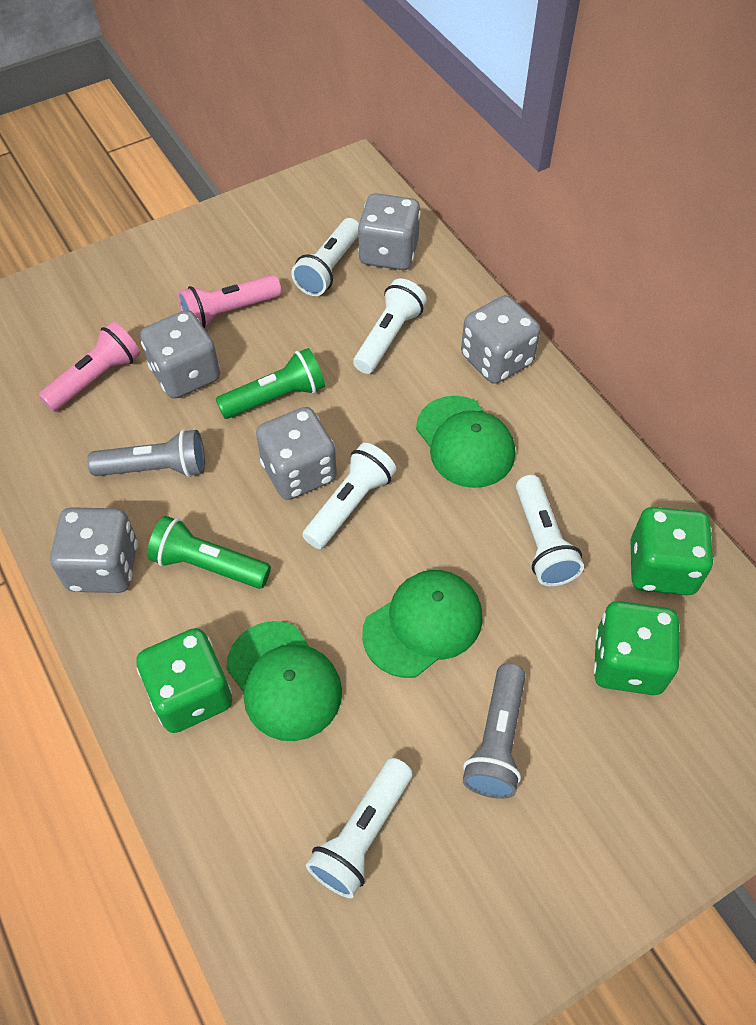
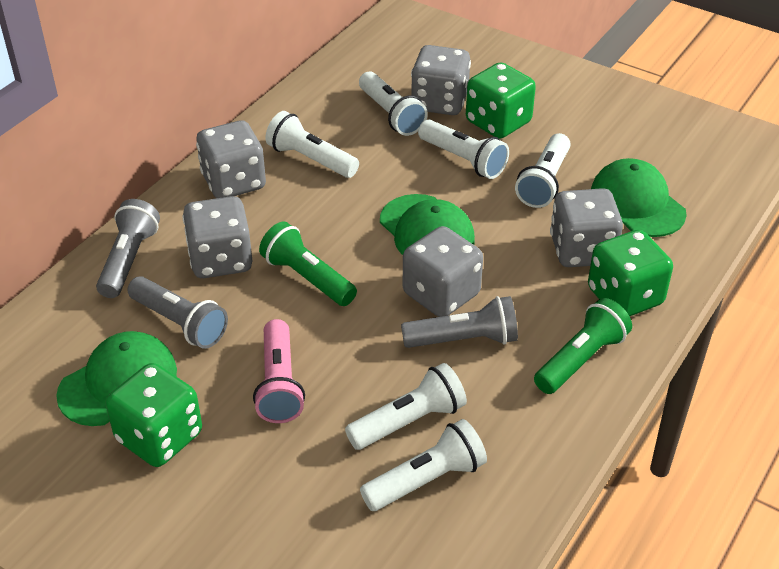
grey flashlight: [87,429,205,477] [463,664,526,799] = 2 -> [96,199,160,298] [127,276,228,349] [401,296,518,348] = 3
pink flashlight: [39,322,140,412] [178,275,281,328] = 2 -> [253,319,305,423] = 1
white flashlight: [291,218,358,296] [302,443,396,549] [306,758,412,898] [353,278,427,374] [516,475,584,586] = 5 -> [265,111,359,178] [345,363,467,450] [359,72,428,136] [360,419,487,511] [418,119,509,179] [515,133,571,208] = 6

